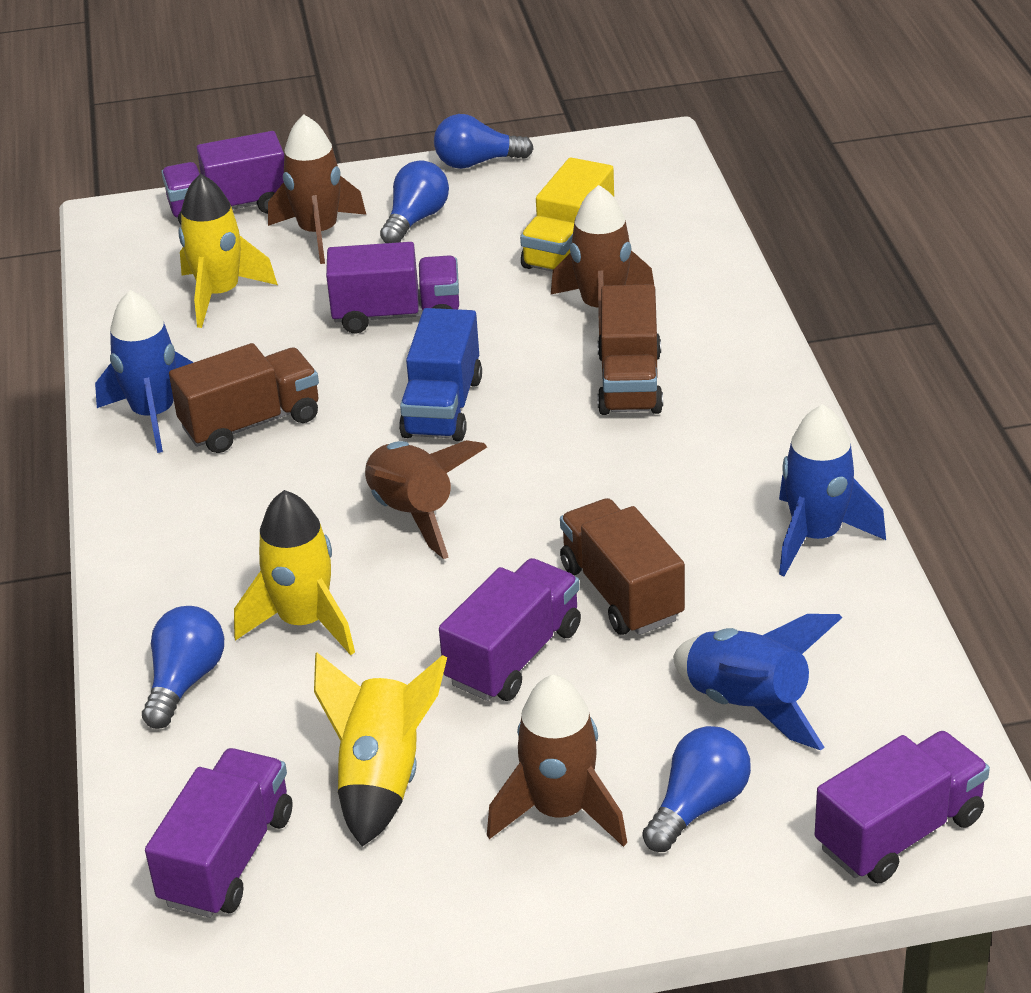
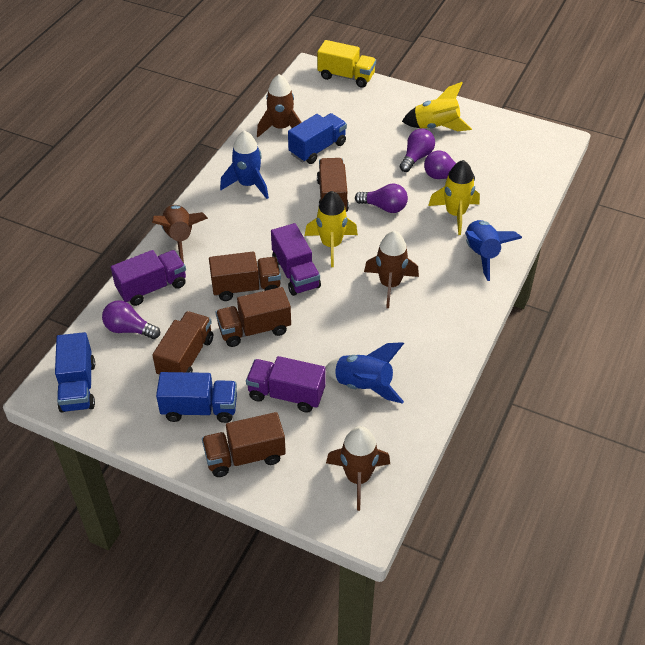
blue light bulb: [142,606,224,729] [380,160,449,243] [434,114,534,169] [642,726,751,852] = 4 -> none = 0
blue truck: [399,308,482,441] = 1 -> [55,332,95,413] [156,372,237,423] [288,113,347,164] = 3
brown truck: [169,343,319,453] [560,498,685,635] [597,284,663,415] = 3 -> [152,311,213,375] [202,412,286,477] [209,252,281,301] [216,287,291,347] [317,158,349,212] = 5
purple light bulb: none = 0 -> [102,300,160,339] [355,183,408,213] [400,129,435,172] [424,150,475,181] = 4
purple truck: [145,748,293,918] [161,131,284,225] [326,242,459,334] [439,558,581,701] [815,731,990,883] = 5 -> [111,250,186,306] [246,356,326,413] [271,223,321,296] = 3

